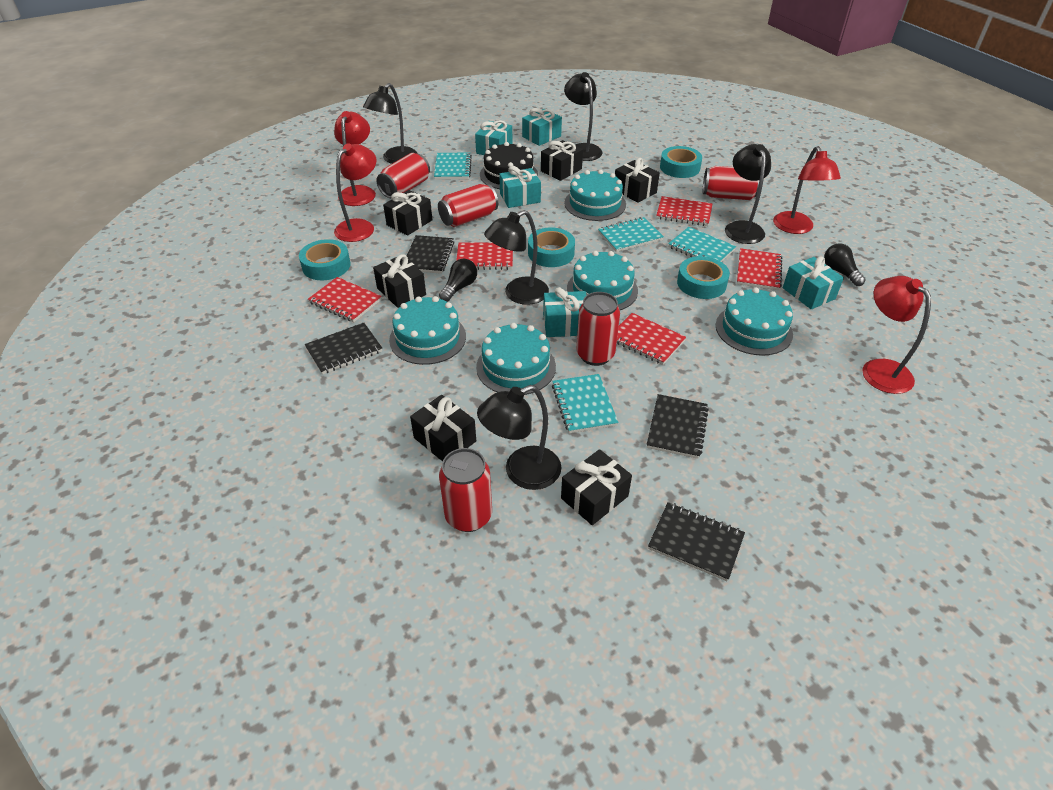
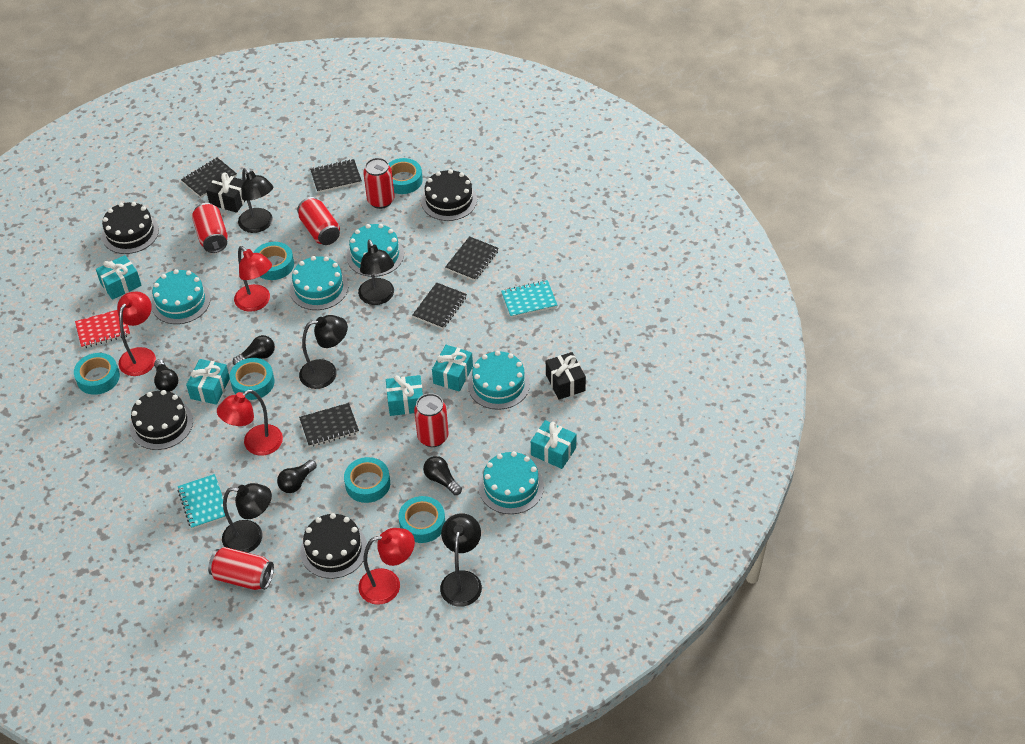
black cake: [480,142,538,189] = 1 -> [102,202,159,254] [130,390,193,450] [300,513,367,579] [421,169,477,221] = 4
black gift: [373,254,426,308] [383,190,432,236] [410,395,476,462] [541,140,583,181] [561,449,632,525] [615,158,660,203] = 6 -> [206,172,246,213] [546,352,586,400] = 2
black light bulb: [439,259,477,302] [824,243,866,286] = 2 -> [154,359,178,392] [233,335,275,365] [277,460,317,493] [423,456,462,495] = 4
black notebook: [305,323,382,374] [407,235,455,274] [647,394,709,459] [648,502,745,581] = 4 -> [181,157,237,198] [299,403,359,447] [310,159,362,193] [412,282,467,329] [445,236,499,281] = 5
red notebook: [308,277,382,322] [456,243,513,270] [617,313,686,365] [656,196,713,226] [737,248,782,290] = 5 -> [75,310,130,349] = 1
turquoise notebook: [434,152,472,180] [552,374,619,433] [598,217,664,252] [668,227,736,262] = 4 -> [178,474,226,529] [501,280,558,318] = 2
turquoise tape: [299,239,350,280] [528,227,575,267] [660,146,702,178] [677,256,730,299] = 4 -> [74,353,120,395] [230,358,274,400] [254,242,294,280] [344,457,390,503] [388,158,423,194] [398,496,445,543] = 6

